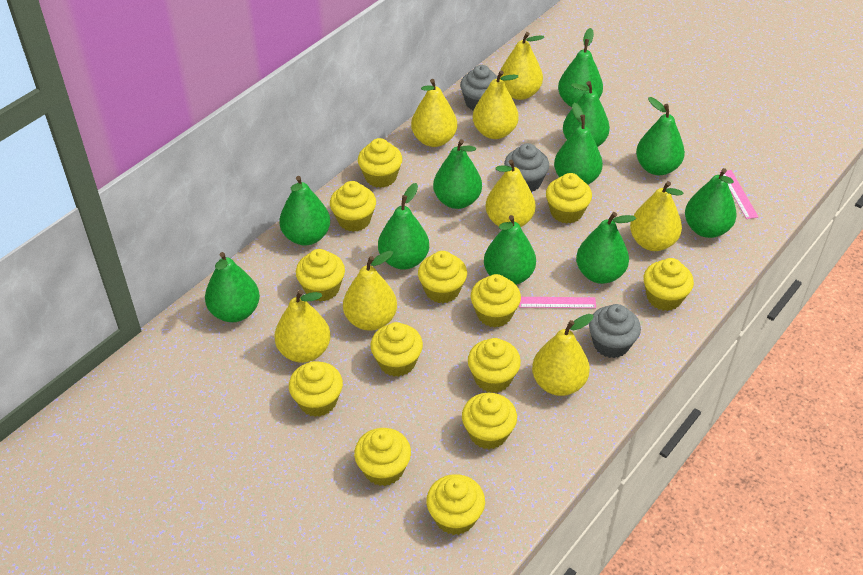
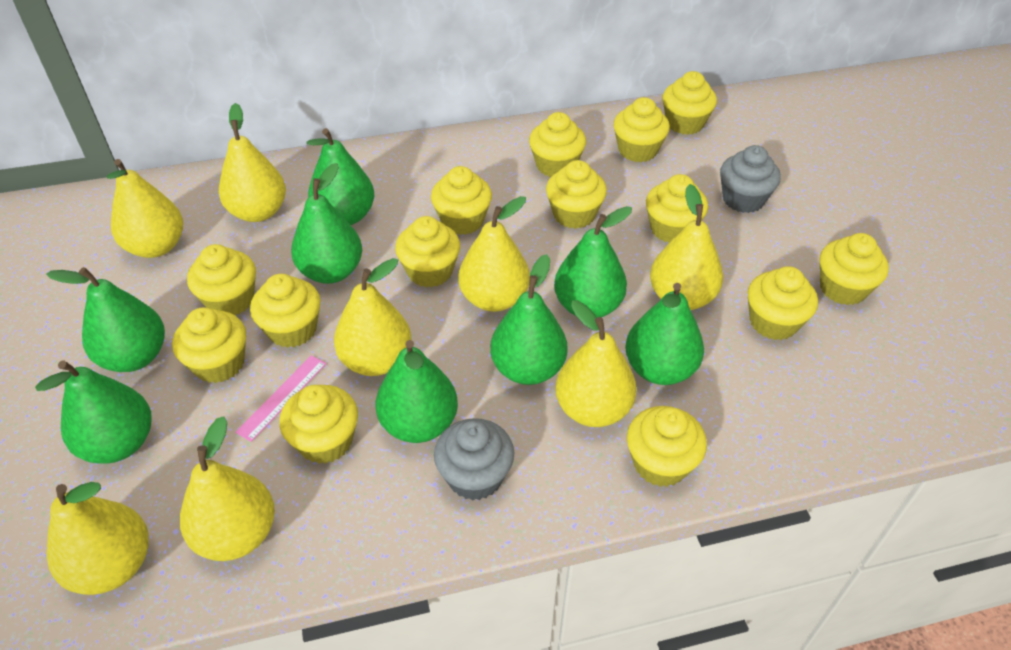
green pear: [205,252,260,322] [279,176,330,245] [378,183,429,270] [433,139,482,209] [484,215,536,285] [554,103,603,184] [558,28,603,107] [563,81,610,147] [576,212,636,284] [636,97,685,175] [685,168,737,238] = 11 -> [35,360,152,464] [46,267,165,372] [291,163,362,284] [306,128,374,225] [376,340,458,443] [490,254,567,385] [554,206,632,317] [625,283,704,385] = 8
grey cupcake: [460,65,497,111] [504,143,549,192] [589,304,641,358] = 3 -> [434,418,514,501] [720,145,781,213] = 2
pink ruler: [519,297,596,308] [720,170,759,219] = 2 -> [235,355,326,442] = 1
yellow cupcake: [289,361,343,417] [296,249,345,301] [330,181,376,232] [354,428,411,486] [358,138,402,188] [370,322,423,377] [418,251,467,303] [426,474,485,535] [462,393,517,449] [468,338,521,393] [471,274,521,328] [546,173,592,224] [644,258,694,311] = 13 -> [172,307,246,383] [187,244,256,315] [250,274,321,348] [280,385,358,464] [395,216,460,287] [431,166,492,235] [529,112,586,177] [546,160,607,229] [613,97,670,162] [627,406,707,487] [646,174,708,243] [663,71,717,135] [747,266,818,340] [820,233,889,305] = 14

